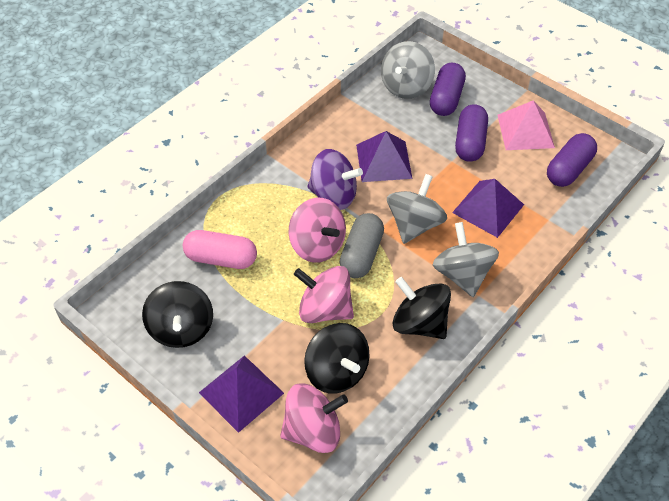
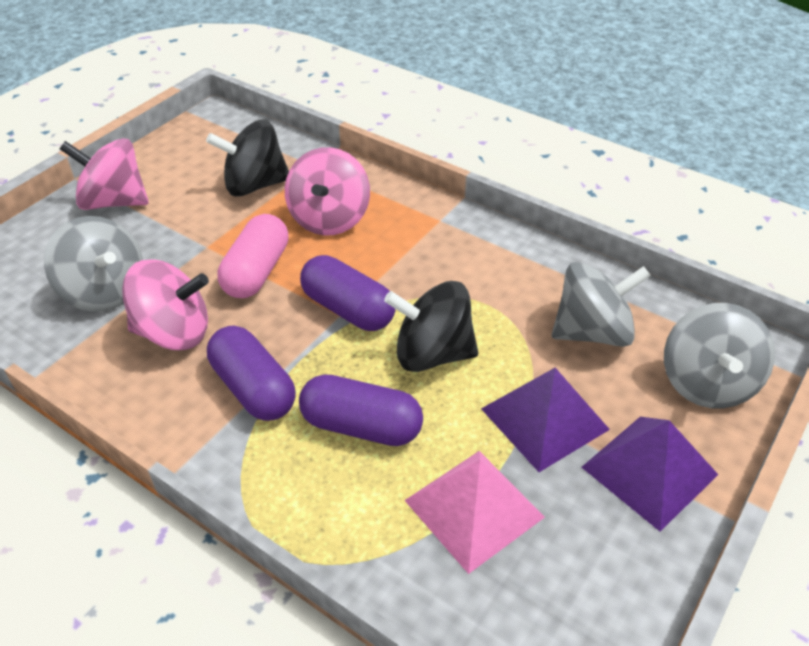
black spinning top: [142,281,213,348] [304,323,370,394] [393,277,451,339] = 3 -> [206,119,289,197] [384,281,478,372] = 2
grey capsule: [340,213,384,278] = 1 -> none = 0
purple pyramid: [199,355,284,433] [356,131,412,182] [452,179,524,238] = 3 -> [481,368,610,472] [581,417,719,531] = 2
purple spinning top: [307,149,363,210] = 1 -> none = 0

